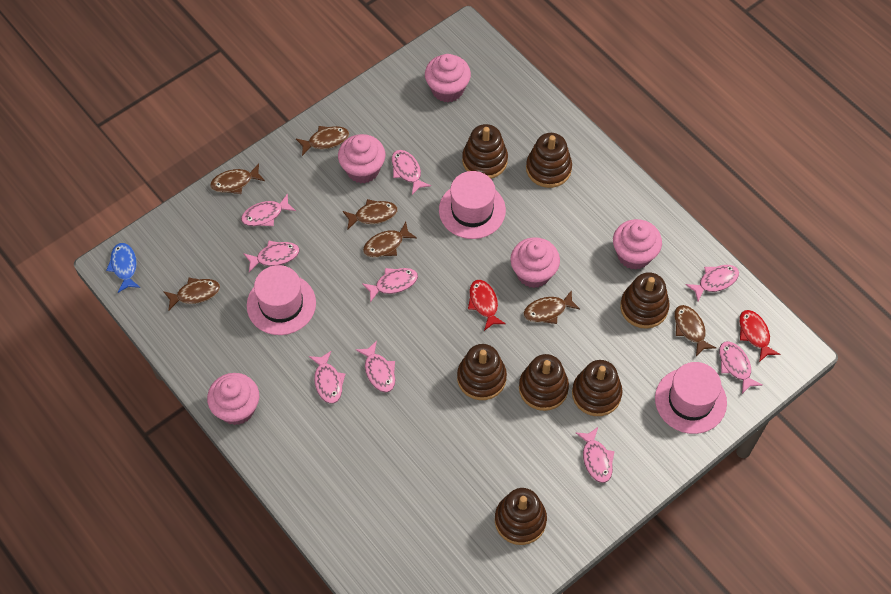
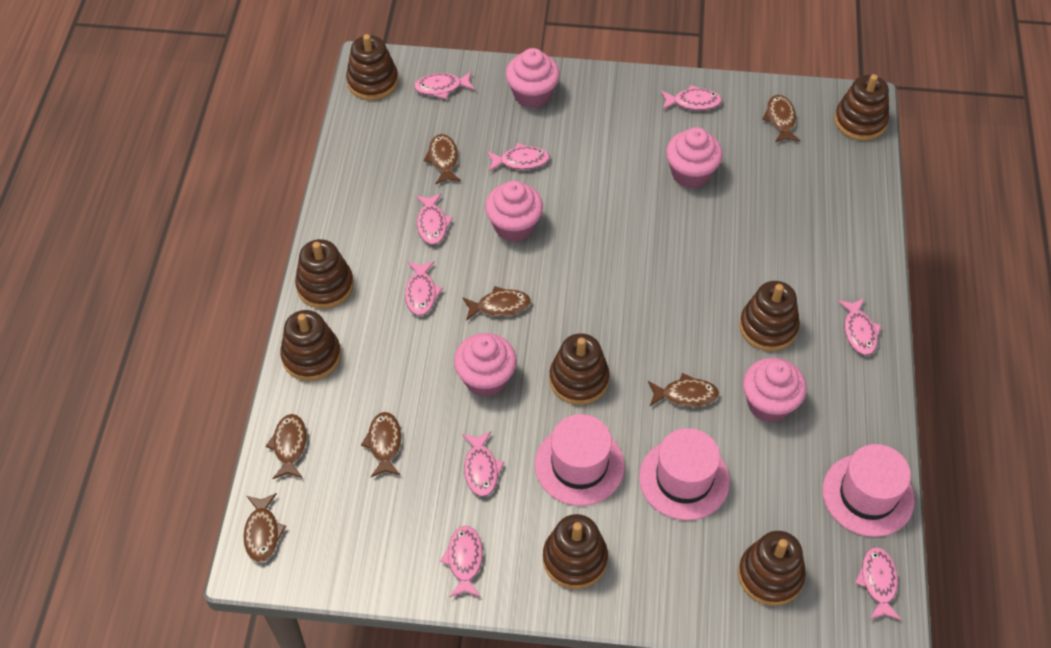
blue fish: [106,243,140,293] = 1 -> none = 0
brown stacking toy: [457,344,507,400] [462,124,508,179] [495,488,547,545] [519,354,569,411] [526,133,572,188] [572,360,623,416] [620,272,670,329] = 7 -> [280,310,341,381] [295,239,354,309] [346,34,398,100] [543,514,608,589] [550,333,610,405] [738,531,806,606] [739,281,800,351] [835,74,889,141] = 8
red fish: [468,280,506,331] [739,310,780,362] = 2 -> none = 0

